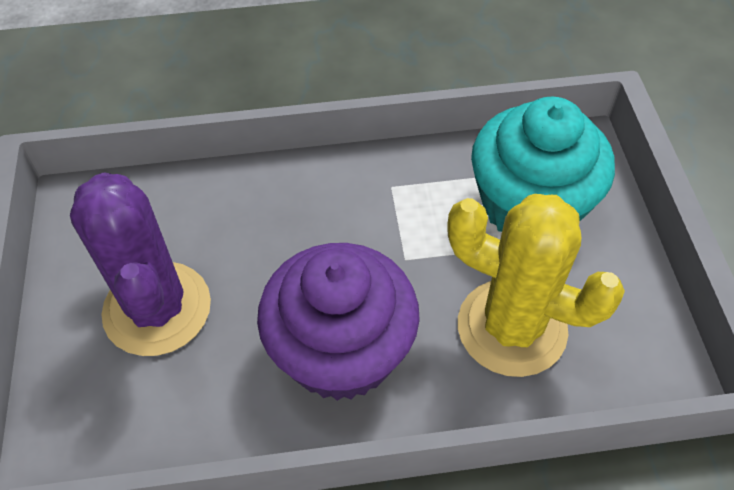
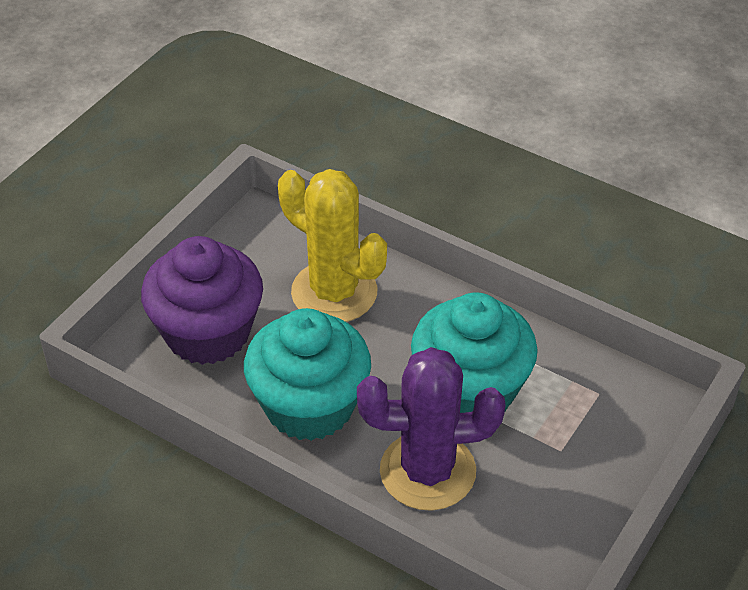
turquoise cupcake: [471,97,615,232] = 1 -> [244,308,371,441] [411,292,538,413] = 2

